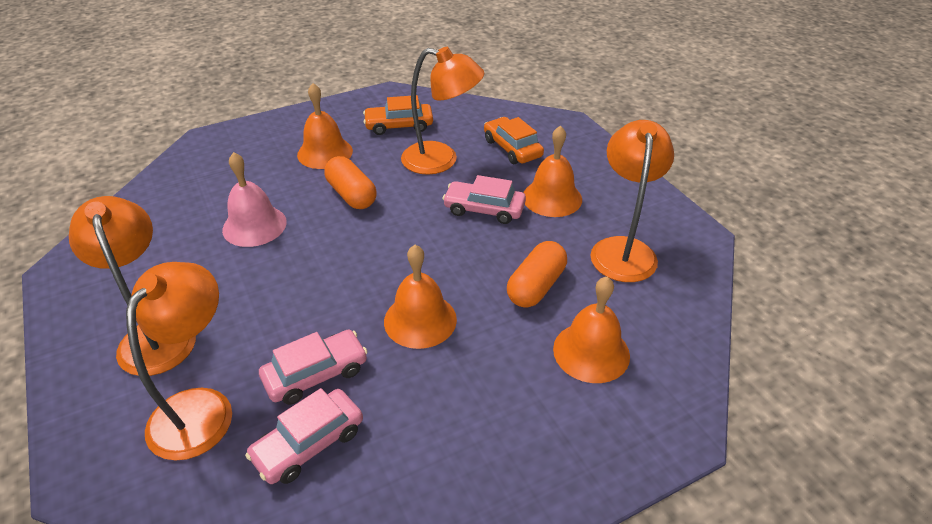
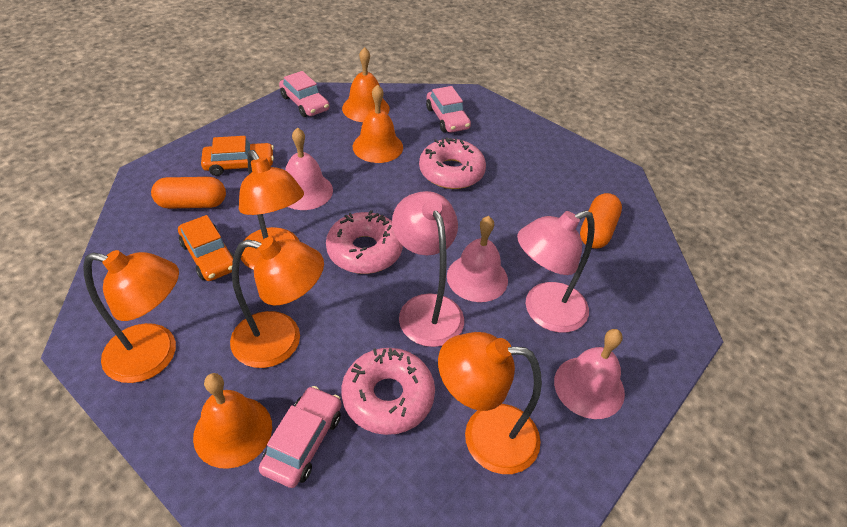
orange bell: [297,83,353,169] [384,245,457,349] [523,125,582,217] [553,277,630,383] = 4 -> [193,373,272,469] [342,47,390,122] [353,84,403,163] = 3
pink bell: [222,152,287,247] = 1 -> [285,127,333,210] [447,216,508,302] [554,329,625,419] = 3
pink donut: none = 0 -> [326,210,403,274] [342,348,435,435] [419,137,486,189] = 3
pink lamp: none = 0 -> [392,191,464,347] [517,210,595,333] = 2

